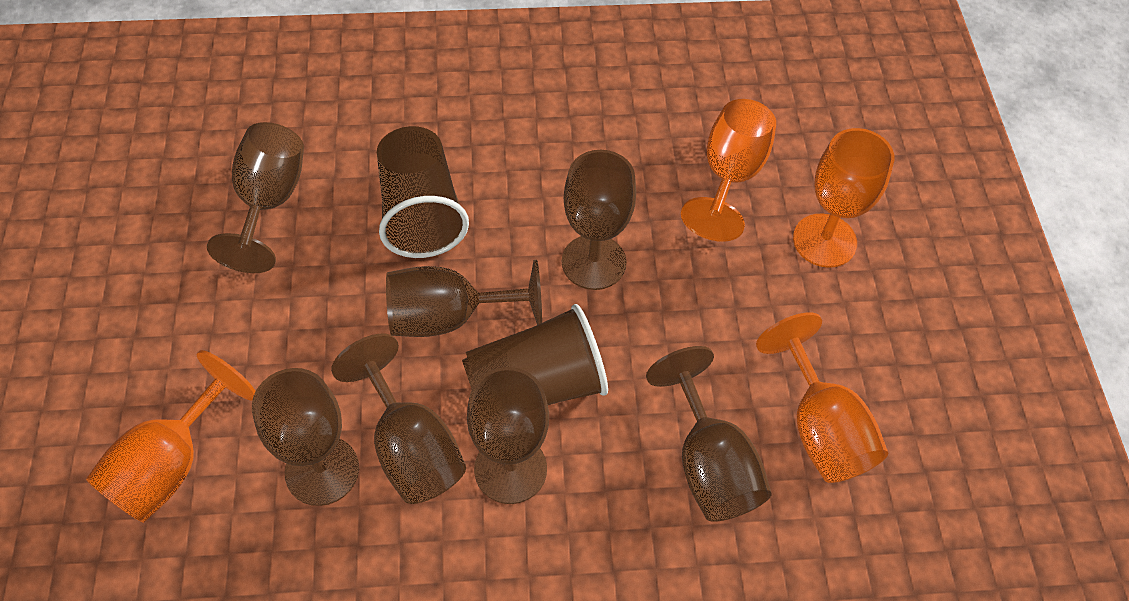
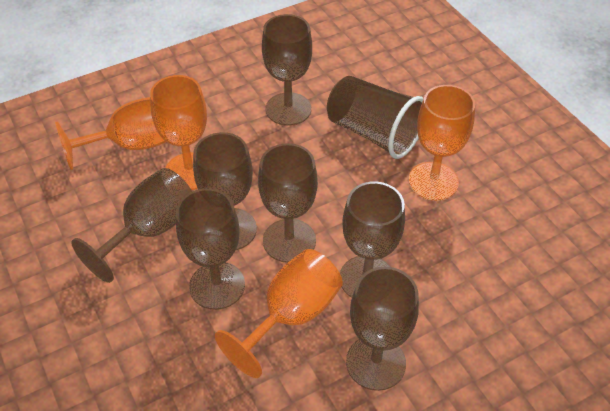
brown cup: [377,126,469,258] [462,304,608,405] = 2 -> [327,76,424,159] = 1

